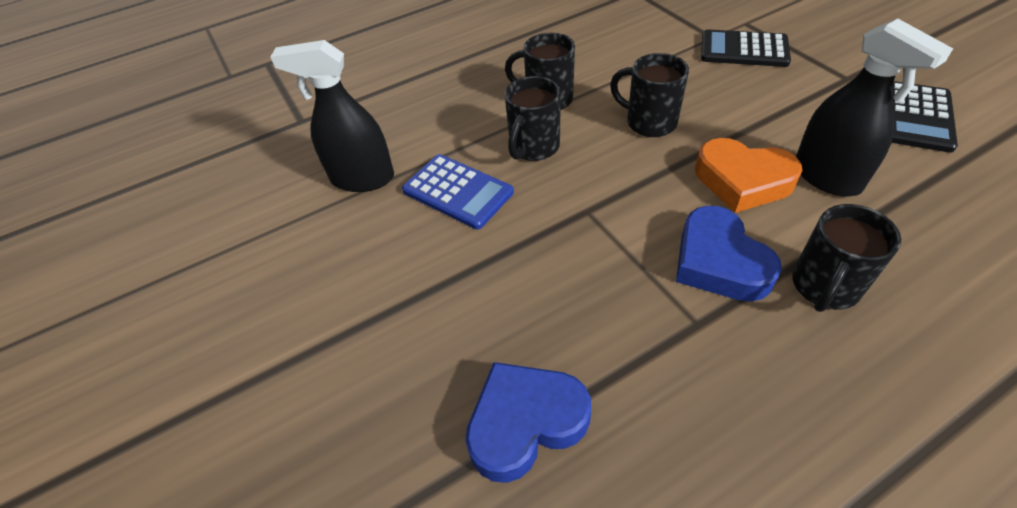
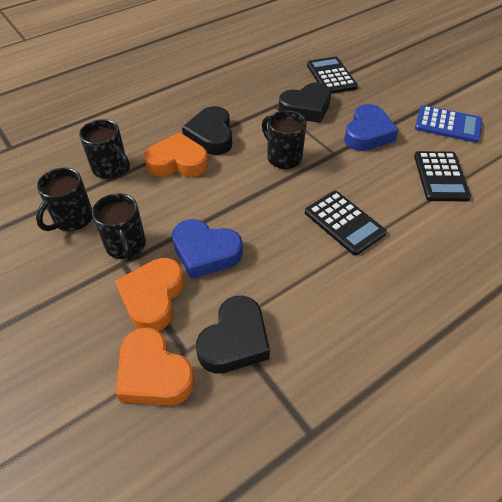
black calculator: [701,30,791,67] [892,81,958,153] = 2 -> [305,191,387,255] [307,57,358,94] [414,151,471,201] = 3
black heart: none = 0 -> [182,106,232,155] [196,296,270,374] [279,83,331,123] = 3
black spray bottle: [271,40,394,192] [796,19,953,197] = 2 -> none = 0
orange heart: [695,138,803,213] = 1 -> [115,258,184,331] [116,327,195,406] [144,132,208,177] = 3

